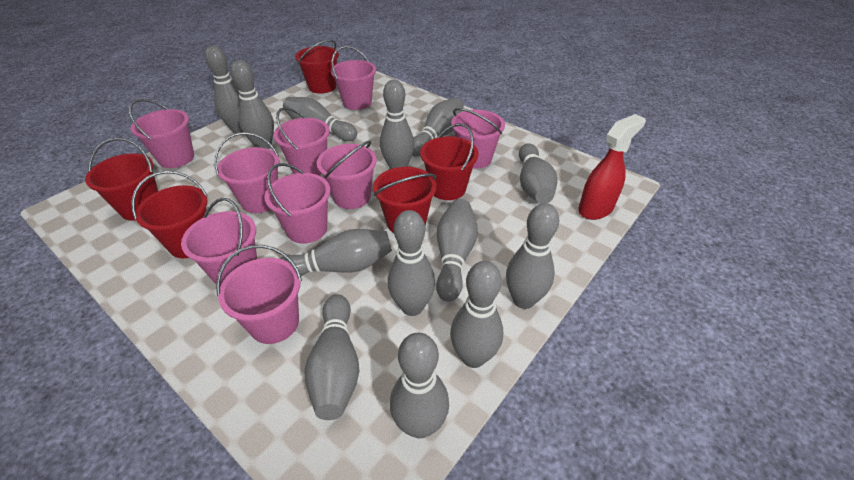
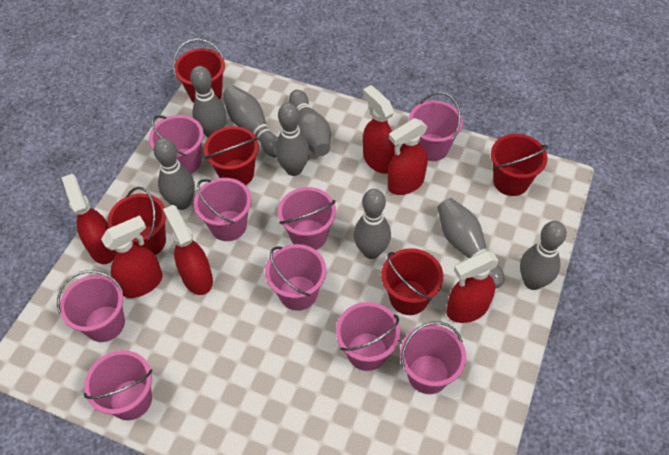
grey bowling pin: [205,46,243,133] [231,60,274,149] [280,229,392,276] [283,97,357,141] [304,294,359,420] [380,80,414,169] [388,210,435,316] [390,333,449,438] [412,97,463,157] [436,199,478,302] [450,261,503,368] [506,203,559,309] [519,143,558,204] = 13 -> [154,138,195,210] [190,66,226,138] [223,86,278,158] [275,103,310,176] [289,90,331,156] [354,189,391,259] [438,198,504,289] [520,221,567,290] = 8
red spray bottle: [578,114,646,220] = 1 -> [62,174,116,264] [101,215,163,298] [163,205,213,295] [363,85,396,174] [388,118,428,195] [447,251,500,323] = 6

